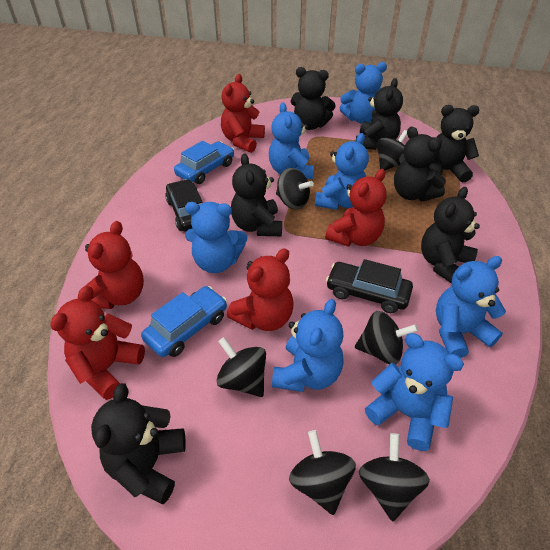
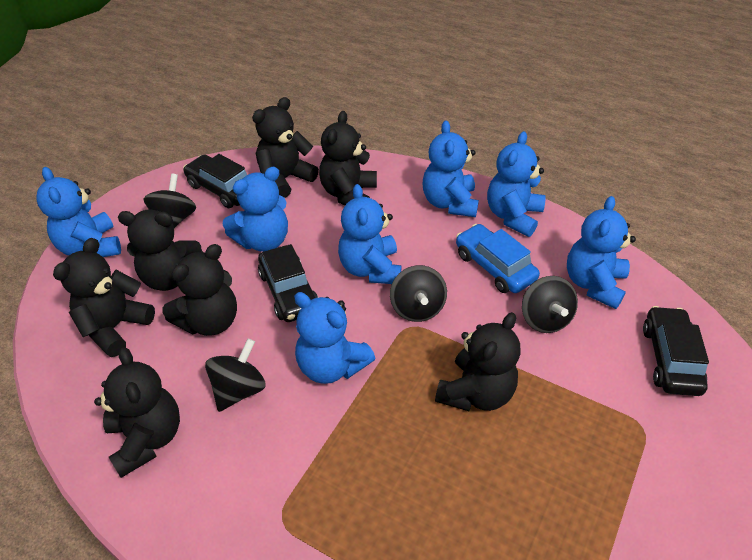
black car: [165,179,202,232] [326,259,413,313] = 2 -> [183,154,247,208] [258,244,318,322] [643,306,709,396] = 3
black spinning top: [216,337,266,397] [276,168,314,209] [289,430,356,515] [355,311,418,365] [359,433,430,522] [377,130,407,170] = 6 -> [144,174,196,228] [205,338,266,412] [390,265,447,322] [522,276,578,333] = 4
blue car: [141,286,227,357] [174,141,234,184] = 2 -> [456,224,540,293] = 1
red teddy bear: [50,286,145,400] [85,221,144,309] [221,74,265,153] [227,248,294,331] [325,169,387,247] = 5 -> none = 0

